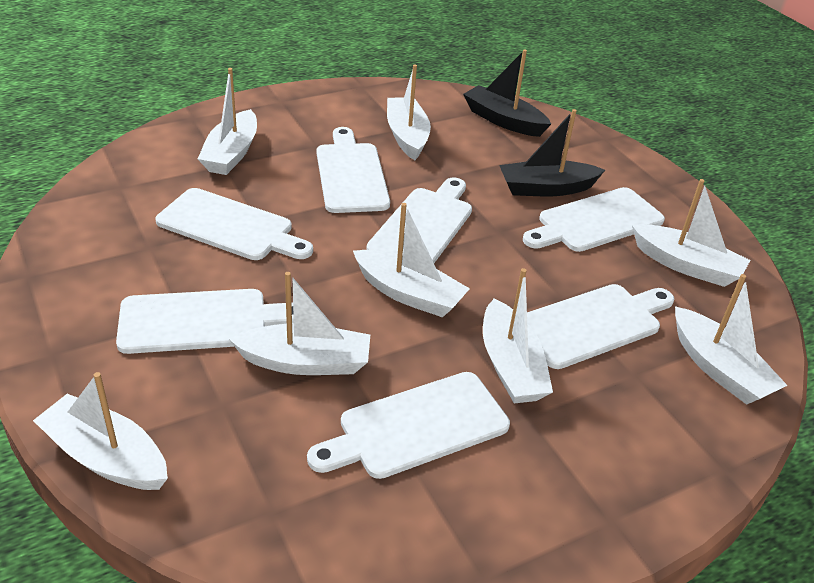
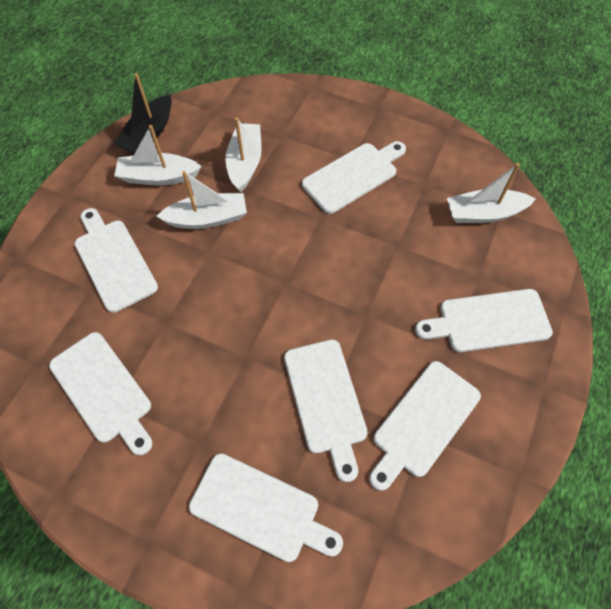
black boat: [463,49,551,137] [499,109,605,196] = 2 -> [114,73,172,154] = 1
white boat: [33,372,168,490] [198,68,257,175] [229,272,370,375] [353,203,470,318] [387,64,431,160] [483,268,553,404] [632,179,750,287] [675,274,788,405] = 8 -> [114,125,202,186] [156,171,247,229] [226,117,262,192] [447,163,535,223] = 4

